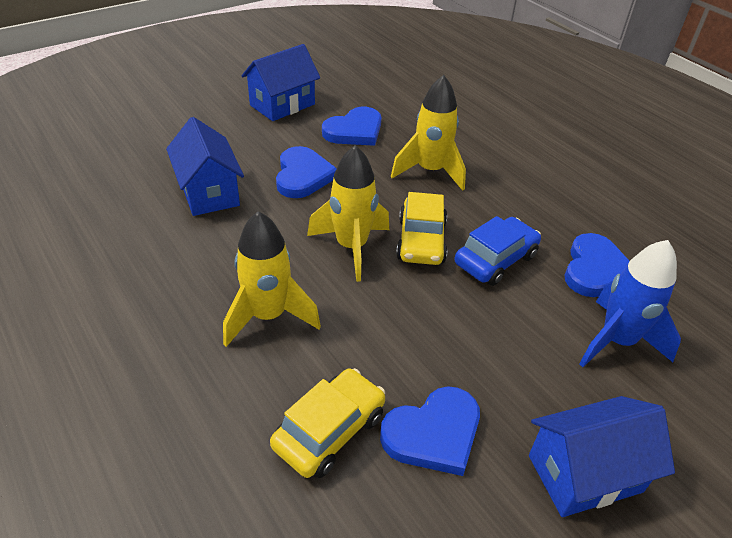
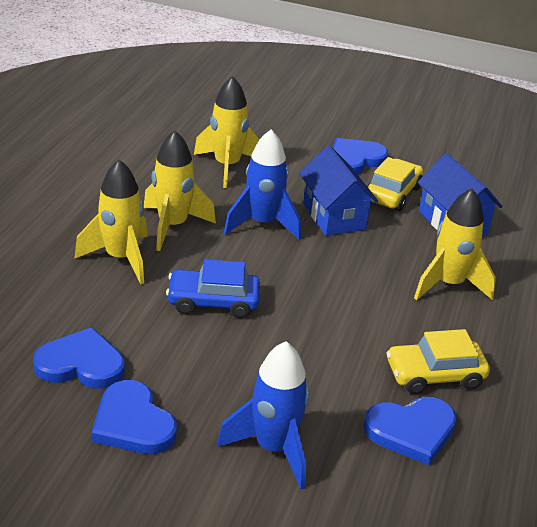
blue house: [166,117,244,216] [241,44,320,121] [529,396,675,517] = 3 -> [299,145,378,236] [418,153,502,236] = 2
blue rocket: [579,240,681,367] = 1 -> [217,341,309,489] [224,129,301,240] = 2
yellow rocket: [223,211,321,347] [307,145,389,282] [391,75,466,191] = 3 -> [74,159,147,285] [144,130,216,251] [194,76,259,188] [414,188,496,300] = 4

